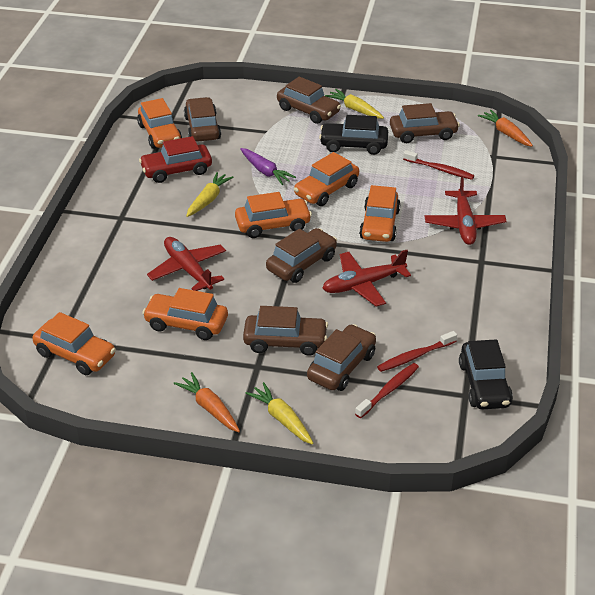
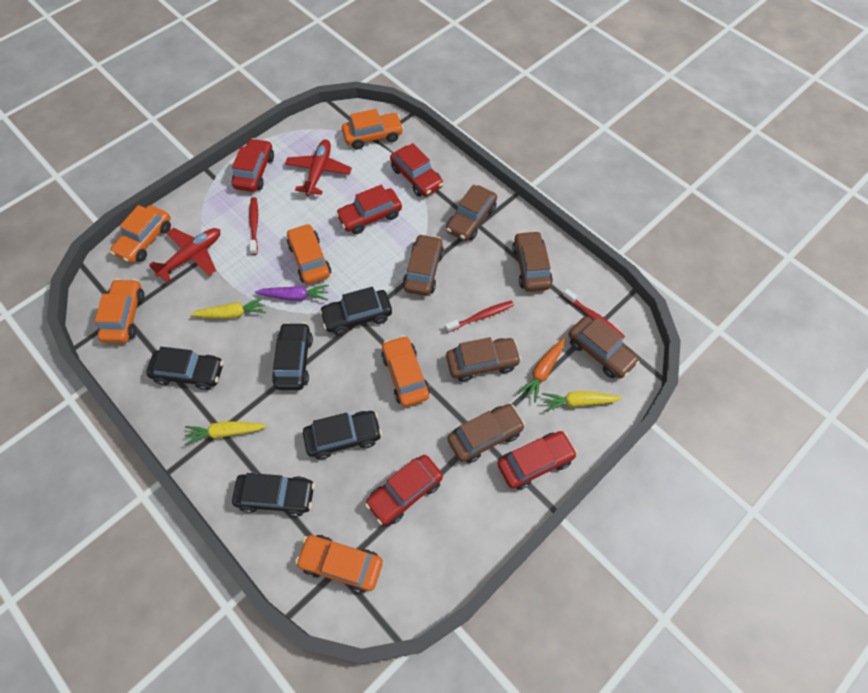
black car: [319,115,388,155] [459,339,513,409] = 2 -> [146,347,223,390] [232,473,315,517] [272,322,313,390] [303,411,382,459] [319,287,392,335] = 5
orange carrot: [174,372,240,432] [478,110,533,147] = 2 -> [518,338,565,403] = 1
red car: [139,136,212,183] = 1 -> [232,138,274,192] [335,185,402,234] [365,455,443,525] [390,143,443,197] [498,431,577,490] = 5
red plane: [147,237,226,291] [322,250,411,307] [425,176,507,245] = 3 -> [149,228,220,282] [285,139,352,196] = 2

